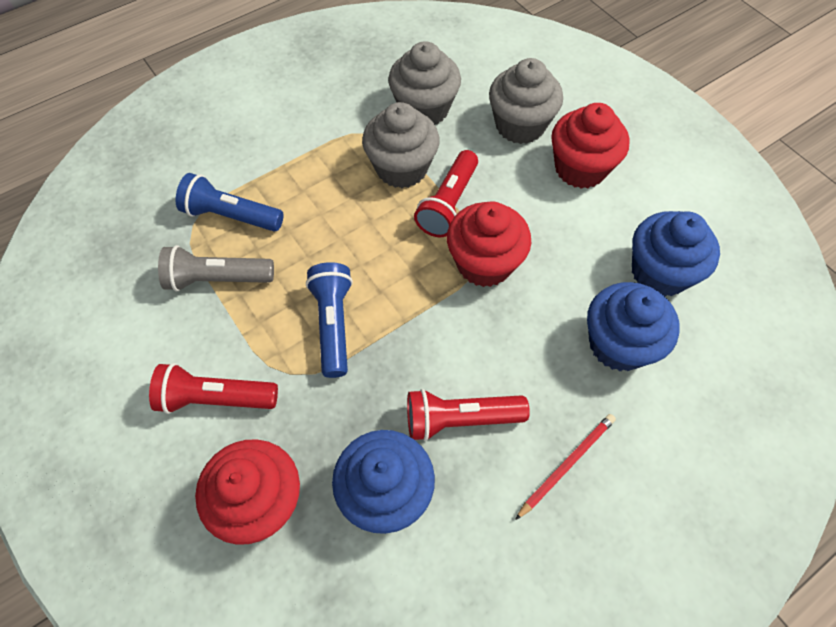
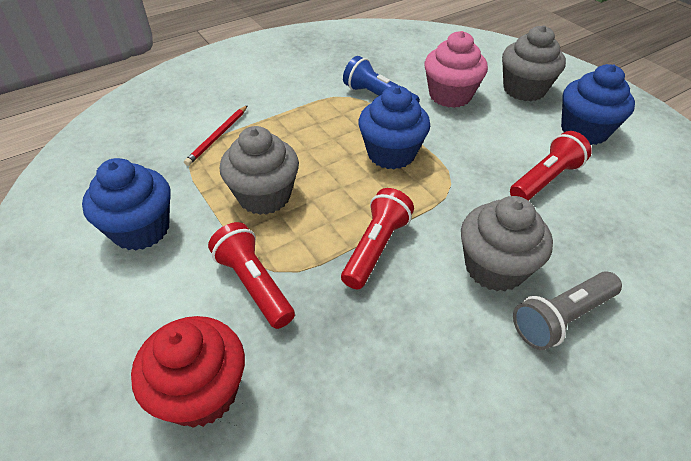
blue flashlight: [176,173,284,232] [306,262,353,378] = 2 -> [343,56,420,102] = 1
pink cupcake: none = 0 -> [425,31,488,108] = 1
red cupcake: [195,440,300,545] [447,202,531,287] [551,103,630,189] = 3 -> [131,316,245,428] = 1

